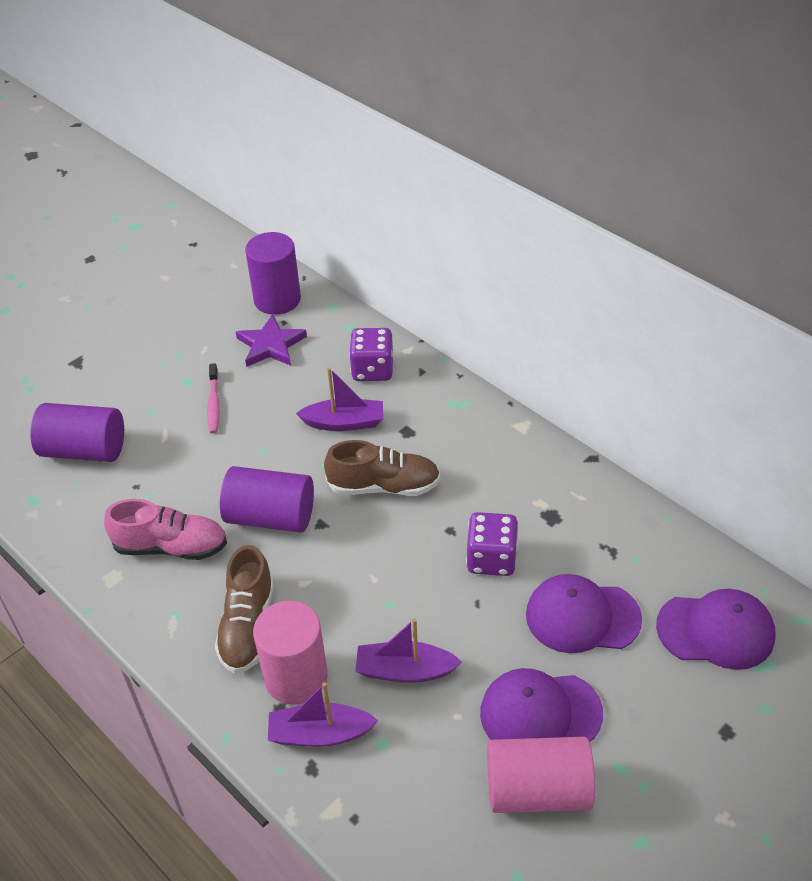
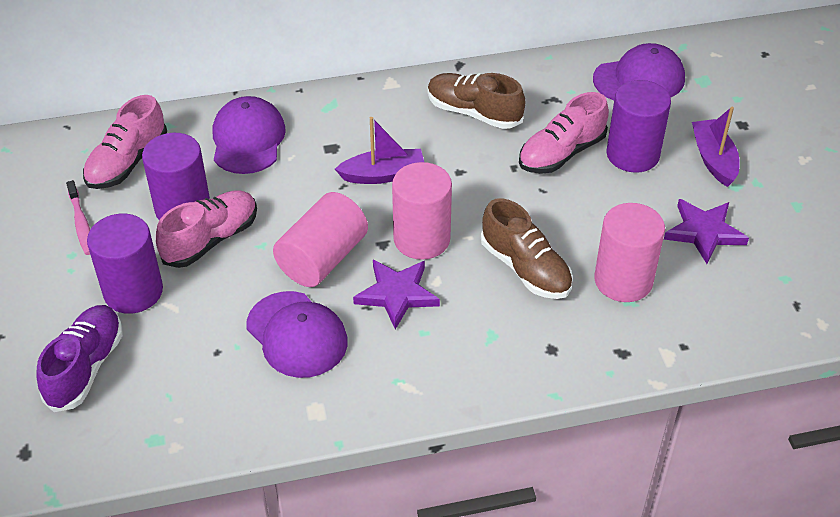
pink cylinder: [253,601,328,705] [487,737,595,813] = 2 -> [273,192,368,287] [392,162,452,260] [595,203,665,302] = 3
pink shoe: [104,499,227,560] = 1 -> [83,95,167,189] [156,190,257,268] [519,92,609,174] = 3
purple boat: [268,682,378,747] [296,367,383,431] [355,618,462,683] = 3 -> [335,117,424,184] [692,107,740,187] = 2
purple dice: [349,328,394,381] [466,512,518,576] = 2 -> none = 0
purple shoe: none = 0 -> [36,305,123,412] = 1
purple star: [236,314,307,367] = 1 -> [353,260,440,329] [664,199,749,264] = 2

